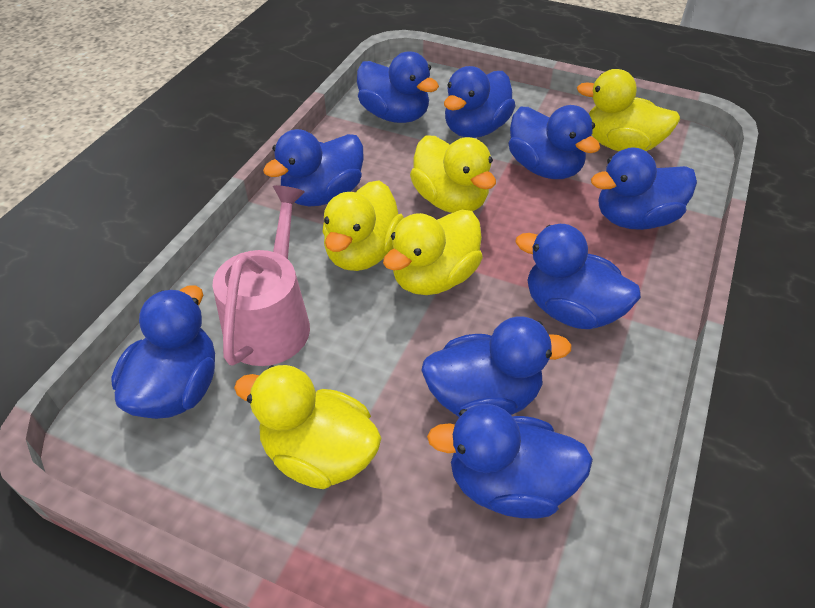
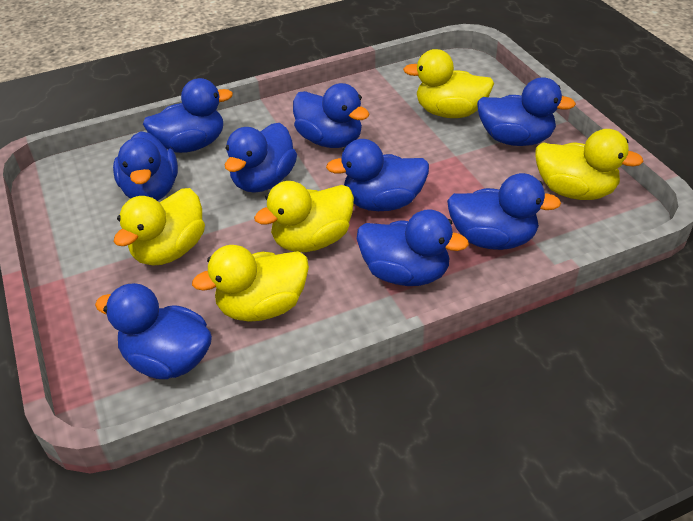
pink watering can: [212,185,310,366] = 1 -> none = 0

